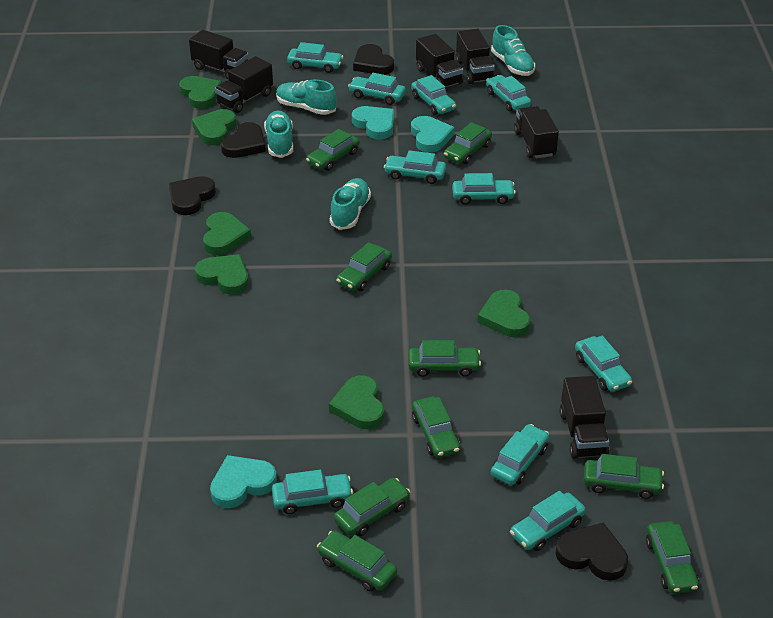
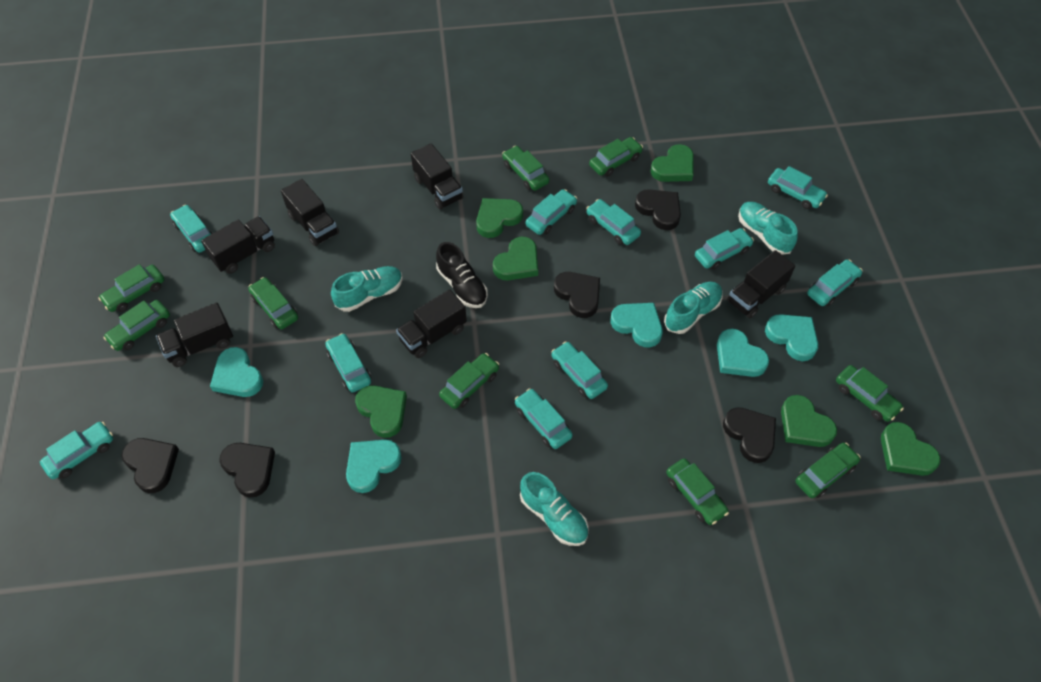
black heart: [169,176,216,215] [221,122,266,158] [353,44,394,75] [555,522,628,581] = 4 -> [122,438,179,493] [219,443,275,498] [554,272,600,318] [635,189,681,230] [723,407,776,463] = 5
black shoe: none = 0 -> [436,242,488,308] = 1
turquoise heart: [210,455,277,508] [352,106,394,140] [411,116,455,153] = 3 -> [210,347,263,397] [346,440,402,493] [610,303,663,347] [717,329,769,377] [765,314,818,361] = 5

